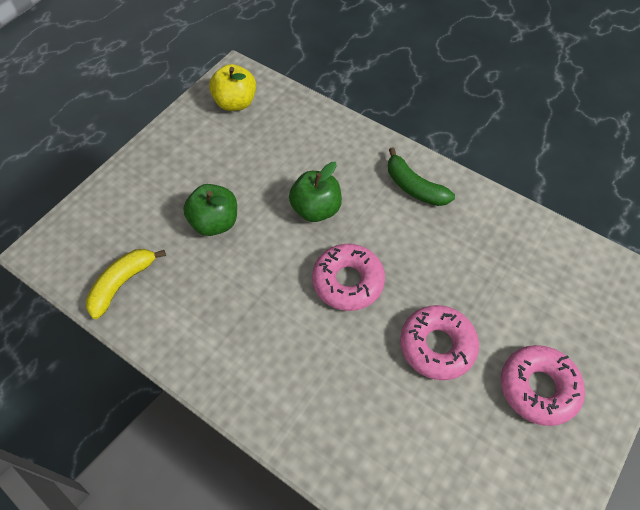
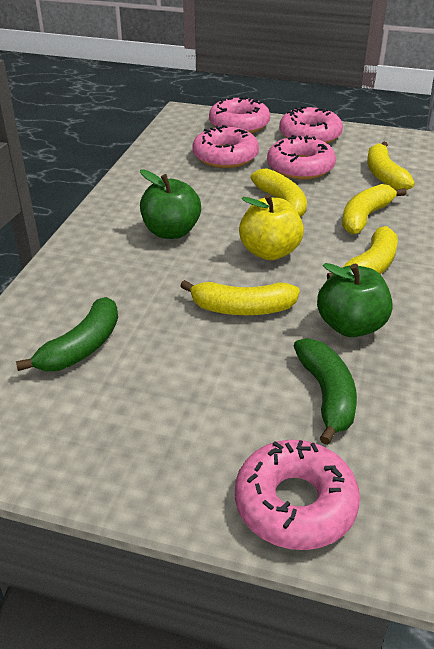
green banana: [388,147,455,206] = 1 -> [16,297,118,372] [294,338,357,445] = 2
pink donut: [312,244,385,311] [400,305,479,380] [501,345,585,426] = 3 -> [192,125,259,168] [209,96,270,133] [235,440,360,550] [267,135,336,180] [279,106,343,144] = 5
yellow banana: [86,249,166,319] = 1 -> [180,280,300,315] [251,168,307,217] [327,226,398,280] [342,184,407,234] [367,142,415,190] = 5

